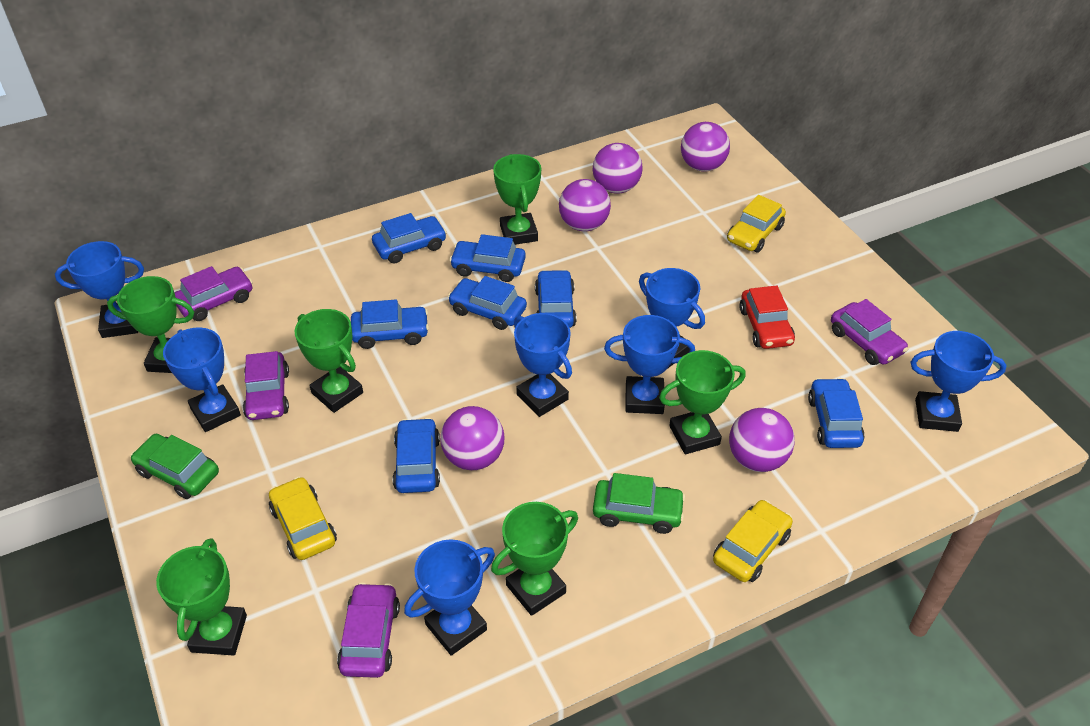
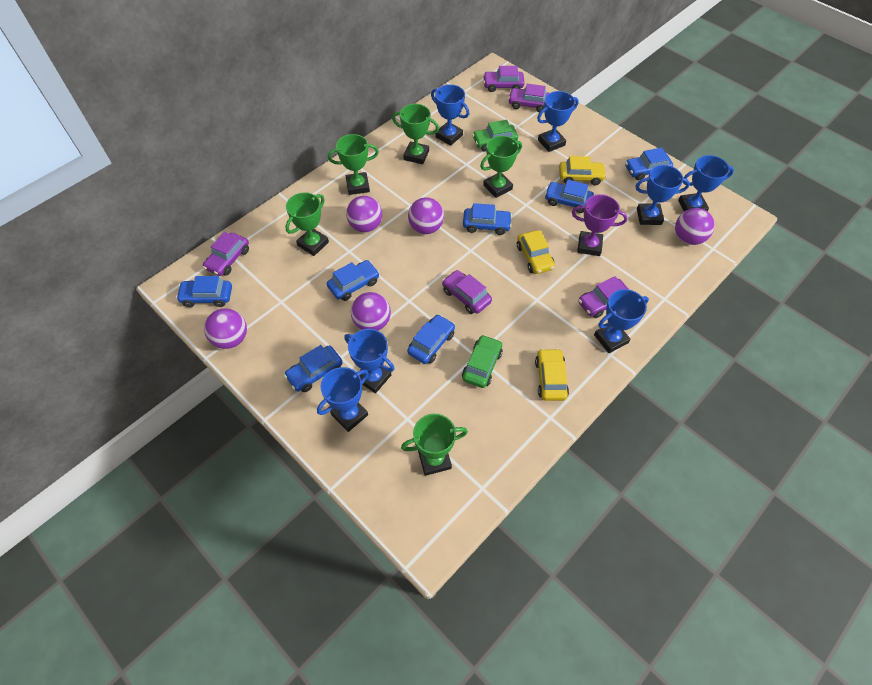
green trophy: [107,276,194,373] [156,538,247,656] [295,309,363,413] [491,502,578,616] [493,154,541,245] [659,350,746,454] = 6 -> [285,192,329,256] [328,134,379,195] [392,104,439,164] [401,414,468,476] [480,136,522,198] = 5
purple car: [175,266,253,321] [243,351,289,420] [337,582,400,678] [831,299,908,365] = 4 -> [203,232,249,276] [442,270,492,314] [483,66,524,92] [508,84,549,112] [578,276,628,318] = 5
purple trophy: none = 0 -> [572,194,628,256] = 1
red car: [739,285,795,349] = 1 -> none = 0

